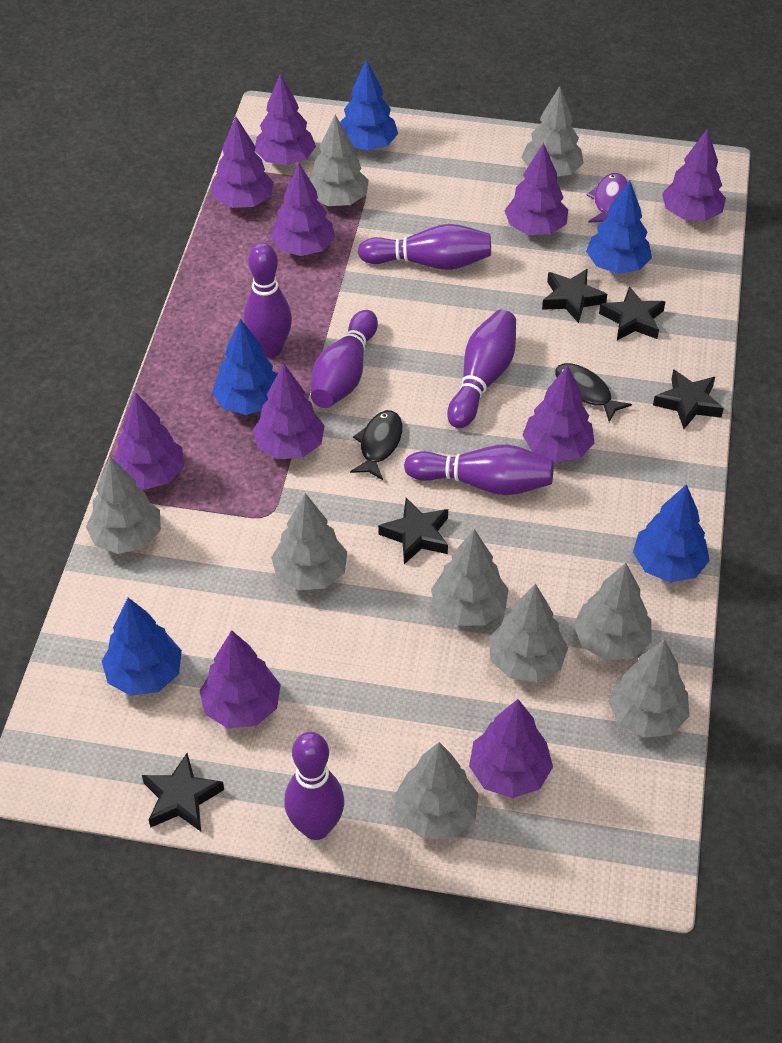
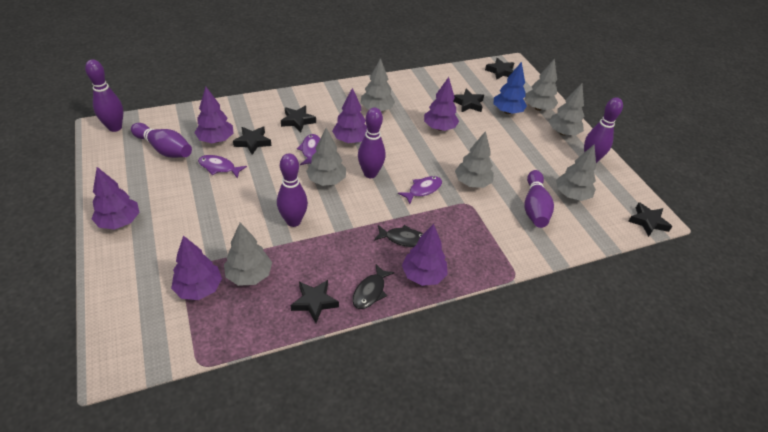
black star: [142,753,224,831] [378,498,448,564] [542,269,607,323] [599,286,666,340] [653,369,724,429] = 5 -> [233,127,271,155] [281,106,316,132] [291,280,339,323] [453,88,484,112] [485,58,514,80] [628,202,672,237] = 6
blue tree: [102,598,182,696] [212,319,277,415] [340,59,398,151] [586,180,652,274] [633,484,710,582] = 5 -> [494,61,527,114] = 1
grey tree: [86,456,161,554] [271,493,347,590] [310,115,369,206] [394,742,478,839] [431,529,509,626] [489,584,568,682] [521,86,583,177] [573,563,652,660] [608,639,689,738] = 9 -> [224,223,272,286] [306,128,346,186] [361,58,395,111] [455,131,494,188] [525,59,558,111] [549,83,584,136] [556,145,596,201] = 7
purple fish: [587,173,628,223] = 1 -> [198,155,247,179] [297,134,320,165] [398,176,442,204] = 3
purple tree: [114,393,184,490] [199,630,281,728] [211,117,274,208] [253,363,325,459] [255,74,316,165] [270,163,335,256] [469,699,553,798] [505,143,568,235] [523,365,595,462] [662,128,726,221] = 10 -> [92,167,140,230] [171,236,222,300] [195,87,233,143] [332,88,367,143] [402,224,448,286] [424,77,459,131] = 6

